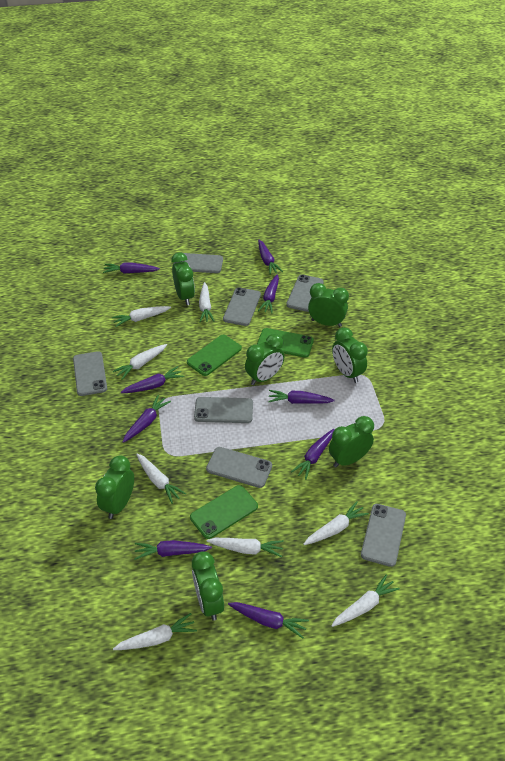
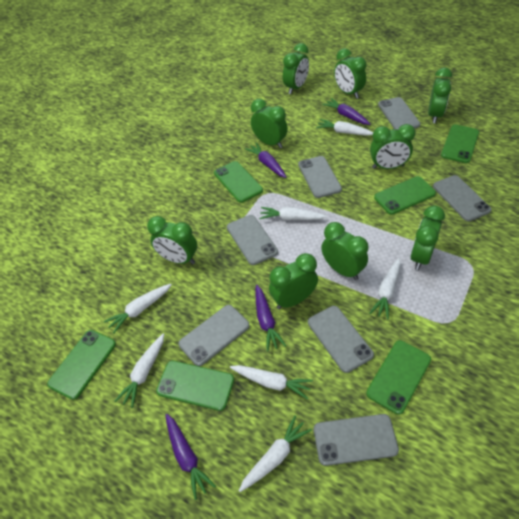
green clock: [95,455,134,519] [171,252,195,305] [192,551,224,621] [245,334,284,385] [308,283,349,327] [329,416,374,467] [332,327,368,383] = 7 -> [147,216,197,264] [251,99,288,148] [269,253,318,309] [283,43,309,94] [321,222,369,280] [334,48,366,99] [370,124,416,169] [410,206,445,270] [428,68,452,123] = 9
green phone: [187,335,242,376] [190,485,258,539] [257,328,314,358] = 3 -> [47,330,116,400] [156,361,234,411] [214,161,263,203] [366,340,431,415] [374,176,436,215] [441,124,479,163] = 6
purple carrot: [103,263,160,274] [121,366,184,393] [123,395,171,443] [134,540,212,560] [228,602,309,639] [258,240,283,275] [258,274,279,313] [268,390,335,404] [291,429,335,480] = 9 -> [165,414,216,500] [245,142,287,178] [255,285,286,351] [322,98,370,125] = 4
white carrot: [112,306,171,327] [113,344,167,380] [113,613,197,650] [136,454,186,504] [199,282,214,322] [207,538,284,557] [303,501,369,545] [331,574,400,627] = 8 -> [104,284,172,334] [115,333,164,408] [230,365,313,399] [239,415,312,492] [259,207,327,220] [316,119,373,136] [369,258,401,320] = 7

